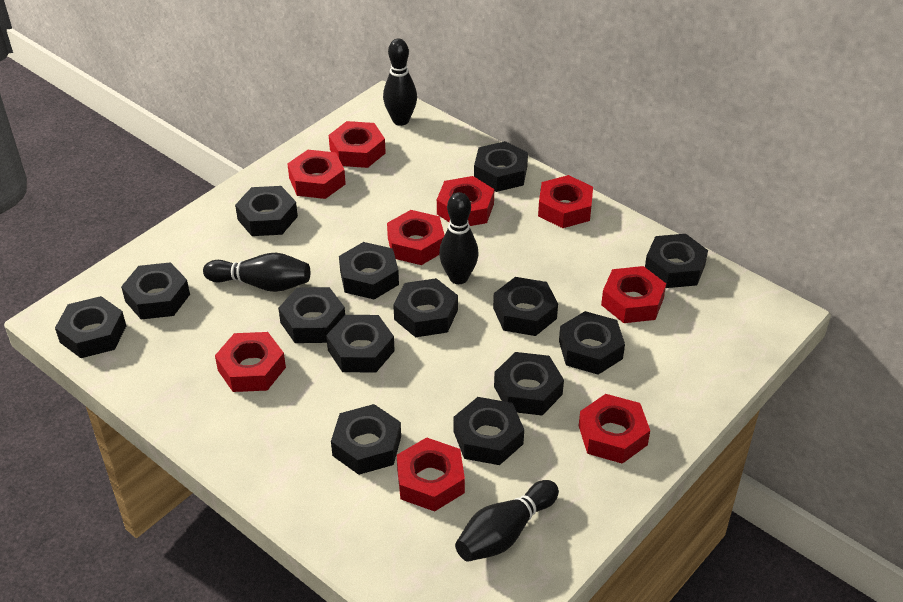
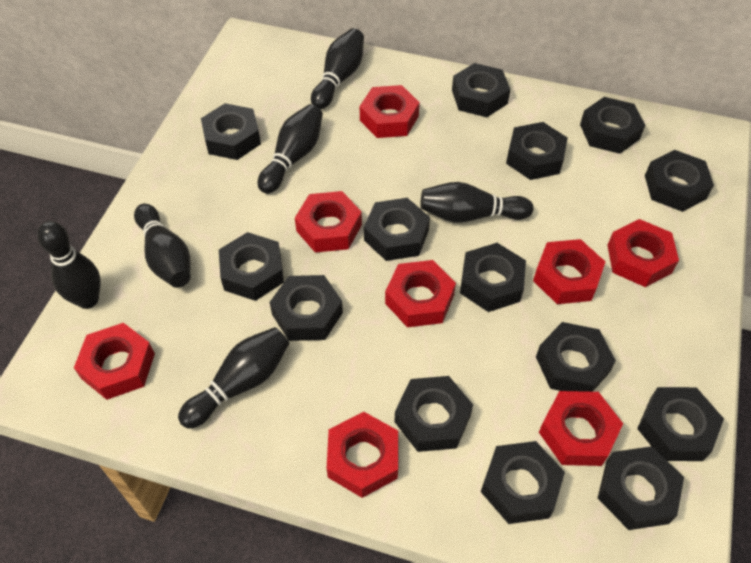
black bowling pin: [203,253,310,292] [383,38,417,126] [439,192,479,284] [455,480,559,562] = 4 -> [37,221,101,309] [134,204,191,288] [178,327,289,429] [258,104,323,194] [311,28,364,109] [420,182,533,222] = 6
red nut: [215,332,286,392] [287,150,346,199] [329,121,386,168] [387,210,445,265] [397,437,465,512] [437,176,494,226] [538,175,593,228] [579,394,650,464] [601,266,666,323] = 9 -> [74,323,155,400] [295,191,362,253] [327,412,398,498] [360,85,420,138] [385,260,456,327] [533,239,605,304] [539,391,623,466] [607,219,679,287] = 8

